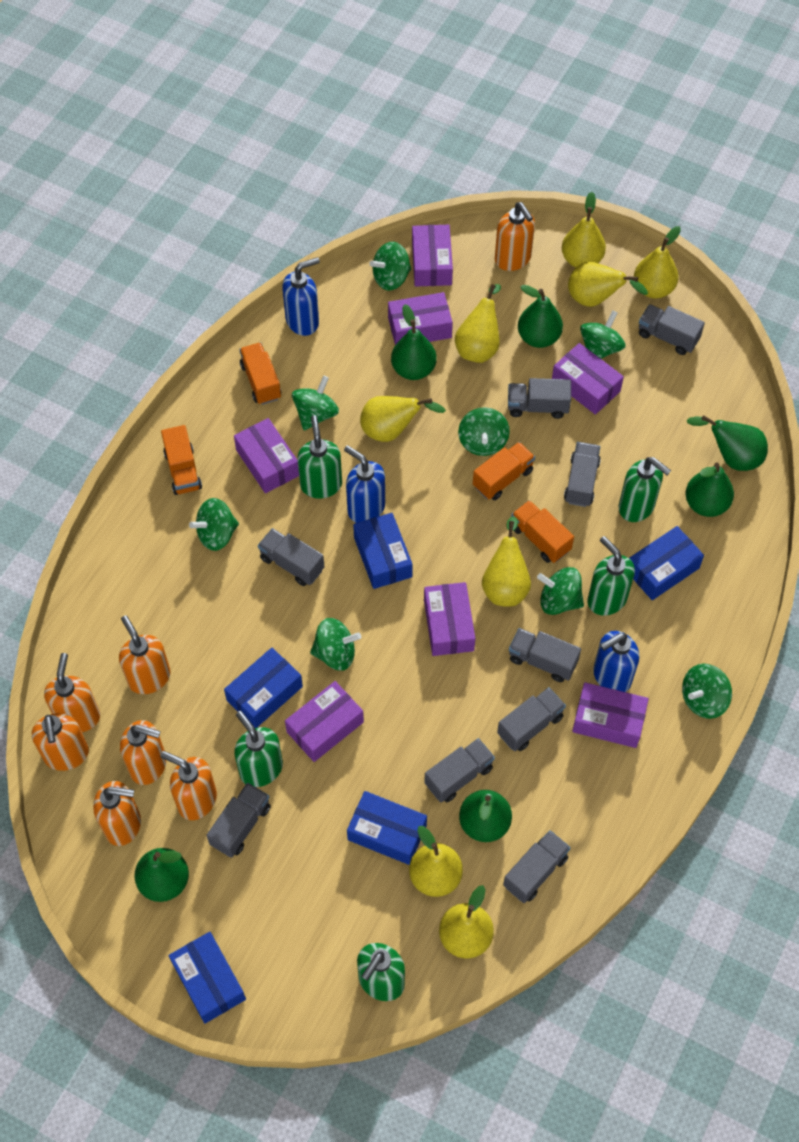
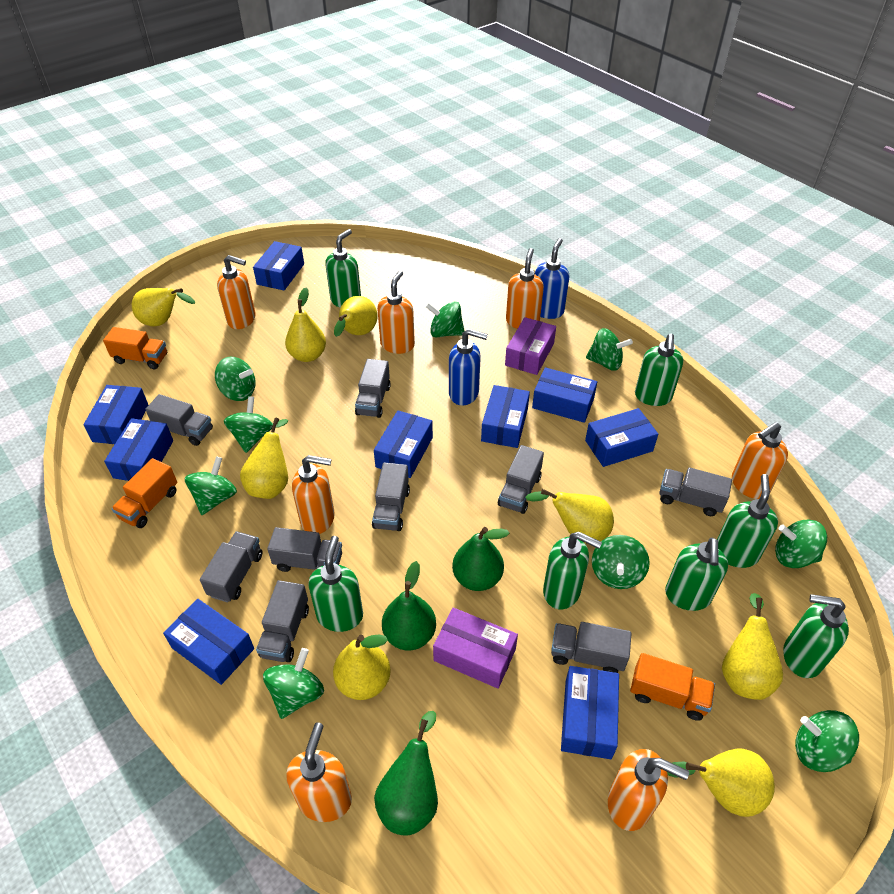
blue box: [169,932,246,1024] [224,648,303,728] [347,791,427,865] [353,513,413,589] [629,526,704,600] = 5 -> [83,385,148,444] [104,418,173,481] [163,599,254,685] [253,241,304,290] [374,410,433,478] [481,385,530,448] [532,367,597,423] [561,666,619,759] [585,408,658,467] = 9
blue soap dispenser: [282,257,320,336] [344,445,385,523] [593,631,639,692] = 3 -> [449,329,488,405] [535,238,569,319] = 2
green pear: [134,848,189,902] [391,304,437,380] [459,790,512,842] [518,285,563,348] [685,463,734,517] [687,415,768,471] = 6 -> [374,711,438,836] [382,561,436,650] [452,527,509,591] = 3
green soap dispenser: [234,711,283,787] [297,415,342,499] [357,943,405,1001] [588,536,635,616] [619,457,671,522] = 5 -> [308,536,363,632] [325,229,361,308] [543,532,602,609] [635,334,683,406] [665,538,728,611] [717,474,778,568] [783,594,849,678] = 7
green spinning top: [189,498,239,551] [292,375,339,431] [310,618,361,671] [370,242,411,290] [458,407,510,456] [537,567,584,615] [580,310,625,359] [682,664,732,719] = 8 -> [185,456,237,515] [215,357,256,401] [224,396,273,453] [263,648,324,719] [425,301,465,337] [586,328,633,371] [592,535,650,589] [775,520,827,568] [795,710,859,772] = 9
orange truck: [161,425,202,495] [239,342,281,405] [473,442,535,500] [511,500,574,563] = 4 -> [103,327,167,369] [111,458,177,528] [630,653,715,721] = 3
purple box: [234,418,299,493] [285,681,364,762] [388,292,453,345] [412,225,453,287] [424,582,475,656] [552,343,624,415] [572,682,649,748] = 7 -> [433,608,518,689] [505,317,556,375] = 2

